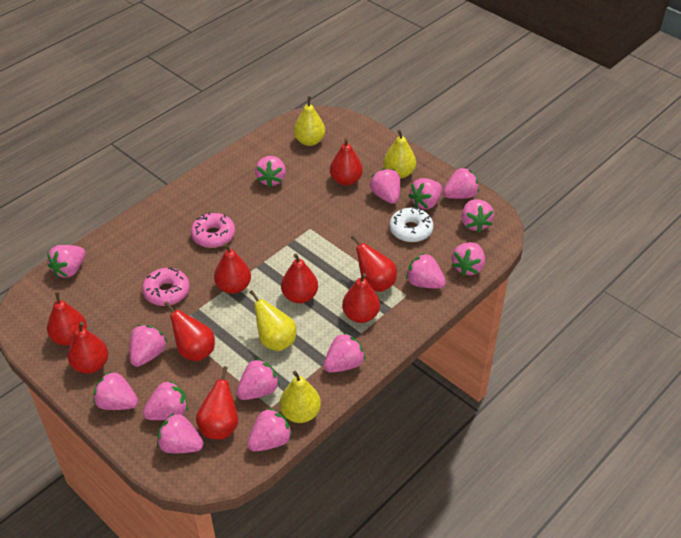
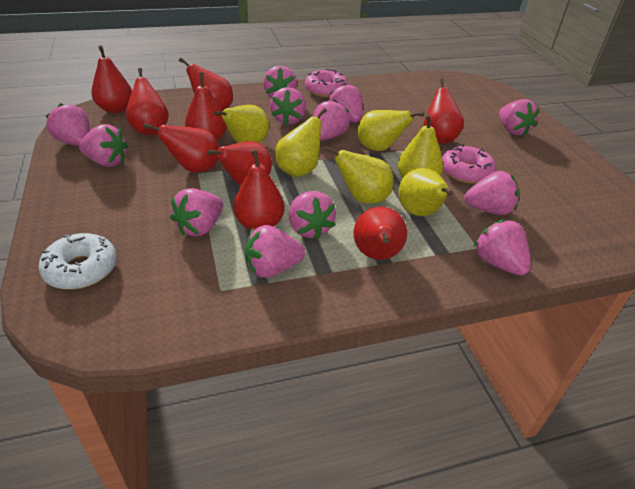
pink strawberry: [47,245,85,278] [93,371,138,410] [129,325,167,367] [143,380,188,420] [157,413,204,453] [237,358,280,400] [247,408,292,452] [255,156,286,187] [324,332,365,373] [370,168,400,204] [406,253,446,289] [408,178,442,209] [443,167,479,199] [452,242,485,276] [462,199,494,232] = 15 -> [46,103,90,146] [79,124,128,167] [170,188,223,236] [245,225,305,278] [263,66,297,98] [270,87,306,125] [289,191,336,239] [314,99,350,140] [329,83,363,123] [464,171,519,215] [474,219,531,276] [499,99,540,136] = 12
yellow pear: [249,290,296,351] [280,371,321,423] [294,96,325,146] [383,130,416,178] = 4 -> [214,105,269,143] [275,108,327,177] [324,146,394,204] [358,110,424,151] [398,114,443,178] [398,168,453,216] = 6

